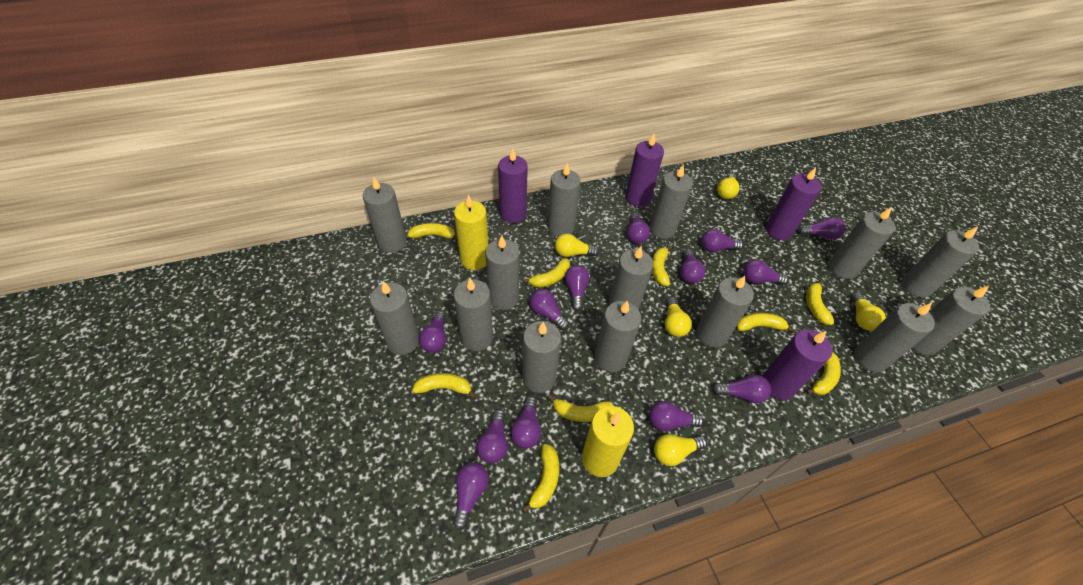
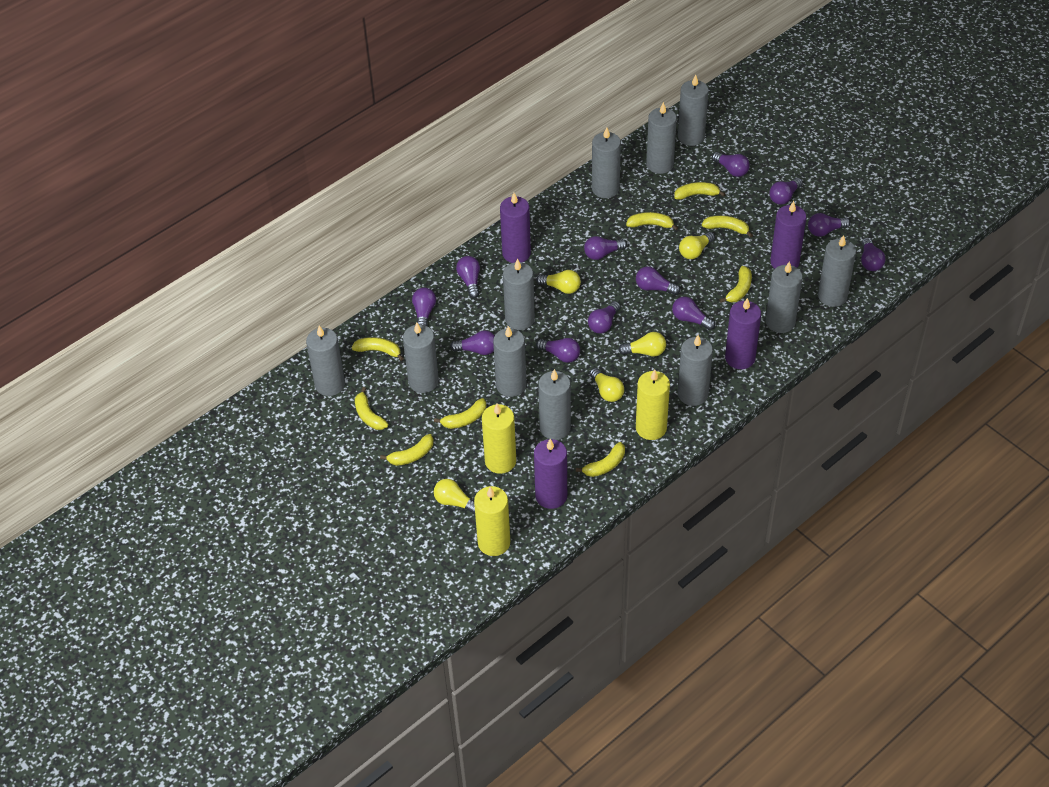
grey candle: [363,177,407,253] [370,281,419,355] [454,278,493,351] [485,235,519,310] [522,321,561,393] [547,162,581,237] [595,300,641,372] [608,246,653,310] [649,164,693,239] [696,276,754,348] [828,207,895,279] [854,303,935,373] [902,226,979,298] [911,286,990,356] = 14 -> [306,326,345,396] [403,323,439,393] [493,326,526,397] [503,259,535,330] [538,369,571,440] [592,127,621,198] [646,102,677,174] [678,75,709,146] [678,335,713,406] [766,262,803,333] [818,235,856,307] = 11
purple light bulb: [419,311,447,353] [453,463,489,530] [477,409,508,463] [510,396,541,449] [530,289,569,330] [565,265,589,311] [627,212,650,244] [649,401,704,431] [680,249,705,284] [701,229,743,252] [712,375,771,403] [743,260,788,285] [797,217,845,239] = 13 -> [412,288,436,326] [450,330,495,355] [456,256,480,298] [536,338,580,363] [584,236,627,260] [588,301,620,334] [636,266,680,295] [672,297,715,330] [712,152,750,177] [769,178,803,205] [808,213,850,237] [861,237,886,271] = 12
yellow candle: [454,195,488,270] [582,406,634,477] = 2 -> [474,486,510,556] [482,403,516,474] [636,369,670,440] = 3

